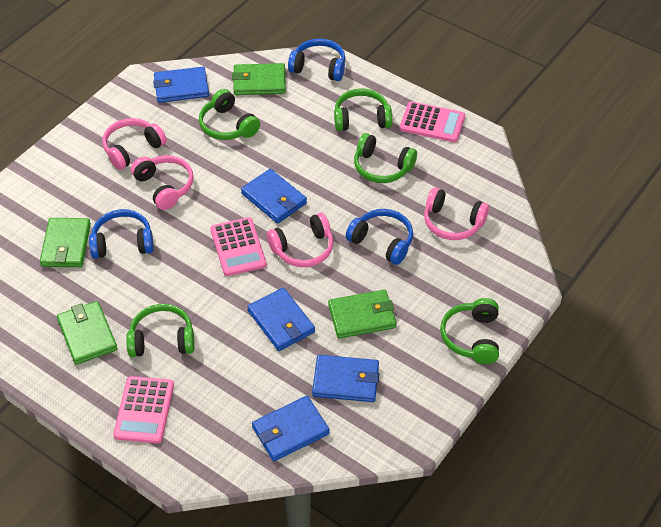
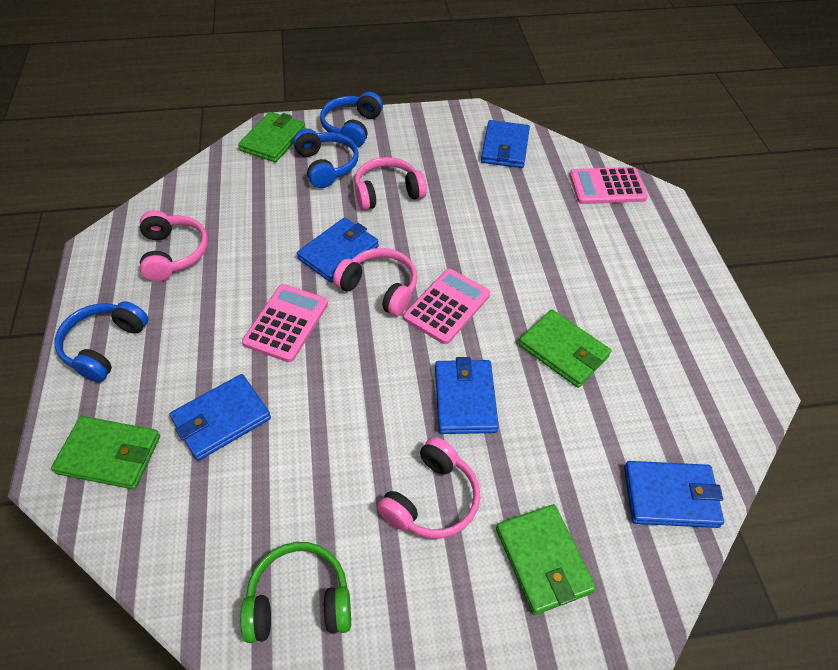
green headphones: [126,304,195,357] [199,89,260,140] [334,88,392,131] [354,133,417,183] [440,298,499,364] = 5 -> [240,542,351,643] = 1

